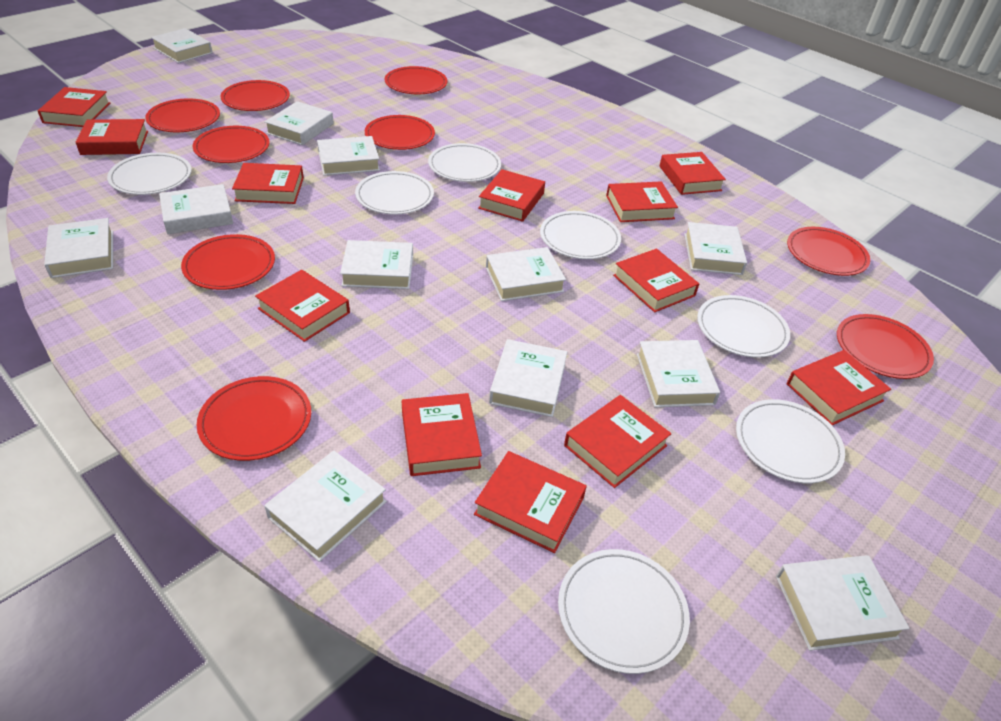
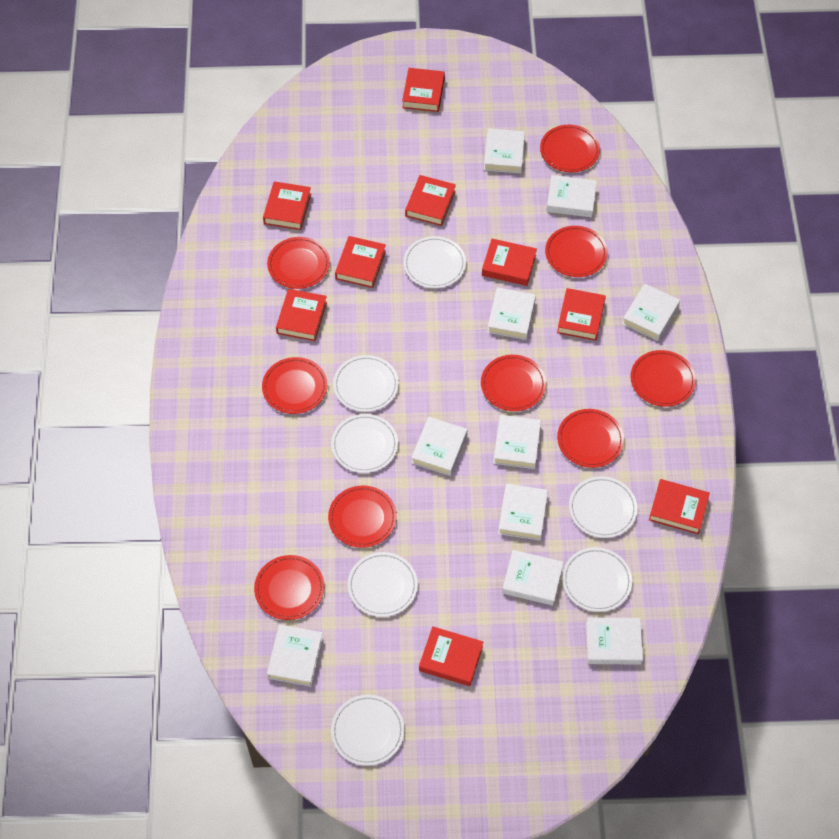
red book: [38,87,110,127] [75,119,148,155] [232,163,304,204] [255,270,350,342] [402,393,482,476] [474,451,587,553] [478,169,545,222] [564,395,672,488] [606,181,678,222] [613,249,699,312] [659,152,726,195] [787,350,891,425] = 12 -> [263,181,311,230] [276,289,327,341] [335,236,386,288] [402,68,445,112] [405,175,456,226] [419,626,483,686] [482,239,537,286] [557,288,606,341] [649,479,710,534] = 9
white book: [44,218,113,278] [151,28,212,63] [159,184,233,234] [264,101,334,145] [264,451,387,562] [317,136,380,176] [340,240,413,289] [486,247,566,301] [489,339,567,417] [637,340,720,407] [685,222,747,275] [776,555,910,651] = 12 -> [267,625,323,687] [411,417,467,476] [484,128,525,173] [487,287,536,340] [493,415,541,469] [498,483,548,540] [502,550,563,606] [546,175,597,217] [586,618,643,665] [622,284,680,341] = 10

